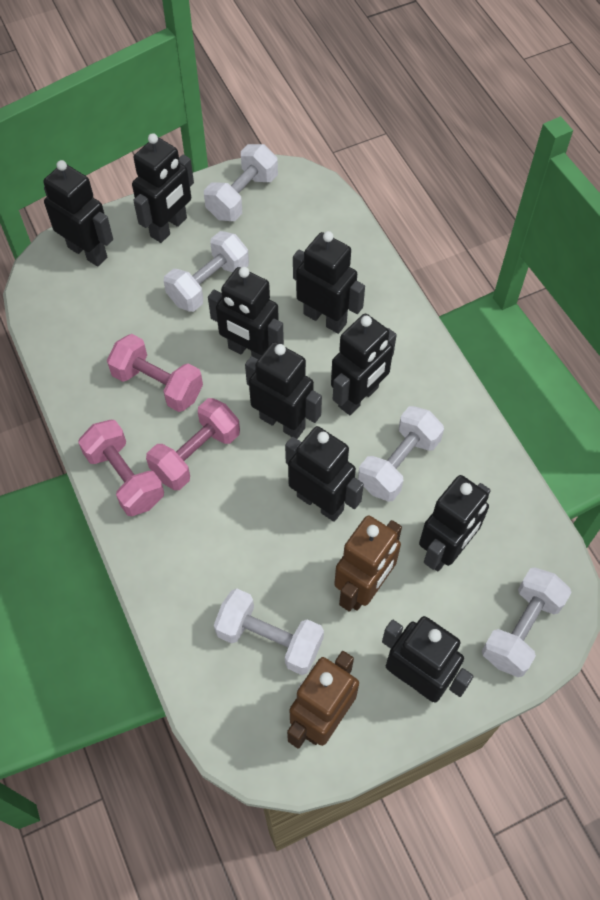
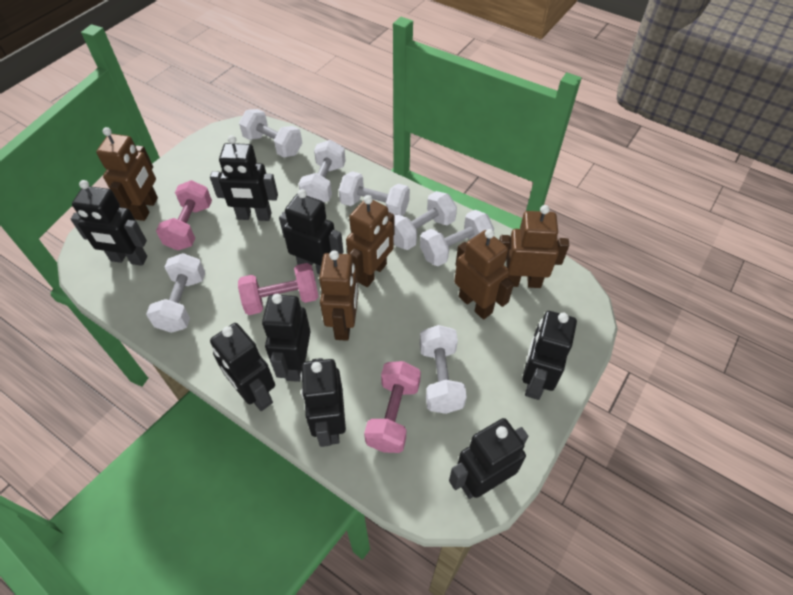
black robot: [43,160,113,267] [132,133,194,243] [208,267,284,359] [245,342,322,439] [285,426,364,522] [293,231,365,334] [331,314,397,415] [382,616,474,703] [419,475,491,571] = 9 -> [71,180,147,266] [210,135,278,221] [210,323,275,411] [262,294,311,382] [279,189,344,274] [300,358,346,447] [449,418,528,499] [522,311,577,400] = 8
brown robot: [287,651,359,749] [334,515,402,612] = 2 -> [96,127,158,221] [319,250,359,341] [346,195,395,287] [454,229,514,319] [499,205,569,288] = 5
white dumbbell: [164,231,249,312] [204,144,278,221] [214,589,324,675] [358,406,444,502] [482,567,572,677] = 5 -> [146,253,205,333] [239,109,302,157] [299,140,346,202] [339,171,410,216] [394,191,457,250] [420,210,494,266] [420,325,467,414] = 7

